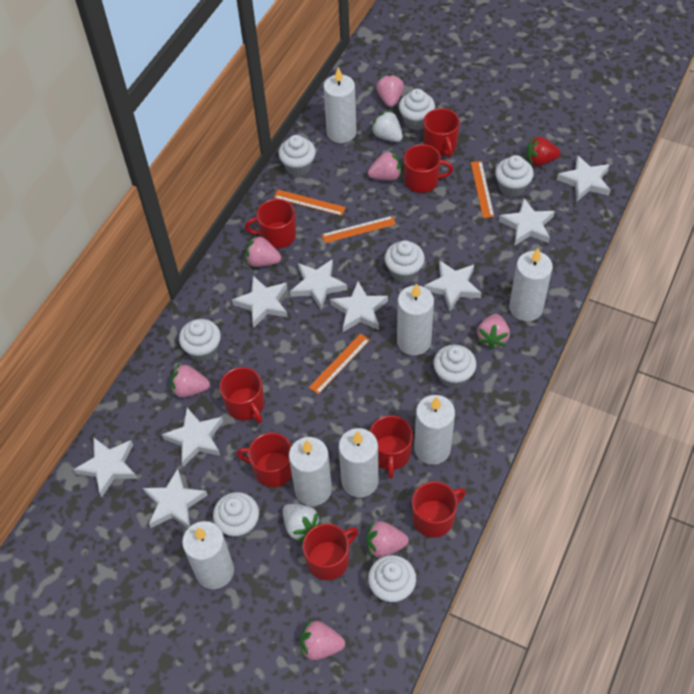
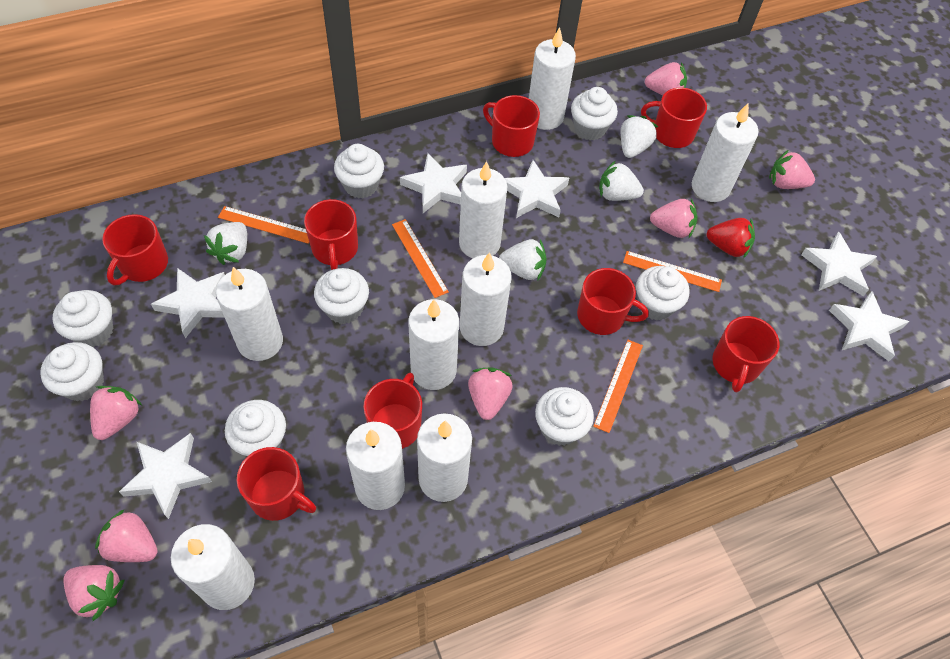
white candle: [182,521,234,589] [289,437,332,506] [324,67,357,143] [338,428,379,498] [397,283,434,355] [414,395,455,465] [509,248,553,321] = 7 -> [171,524,255,610] [216,267,283,361] [346,422,405,510] [408,299,459,390] [417,413,472,502] [459,161,507,258] [460,252,512,346] [529,27,576,130] [692,103,759,202] = 9
white star: [73,437,137,497] [143,469,208,528] [162,408,223,467] [232,276,287,328] [290,259,347,310] [330,281,388,332] [424,260,481,312] [499,198,555,245] [557,155,610,201] = 9 -> [119,433,212,519] [151,268,225,338] [400,153,467,213] [505,160,569,218] [801,231,877,296] [829,291,909,361] = 6
white strawberry: [283,504,322,543] [371,110,403,142] = 2 -> [204,222,247,265] [499,239,547,281] [599,161,644,201] [621,115,658,158] = 4

